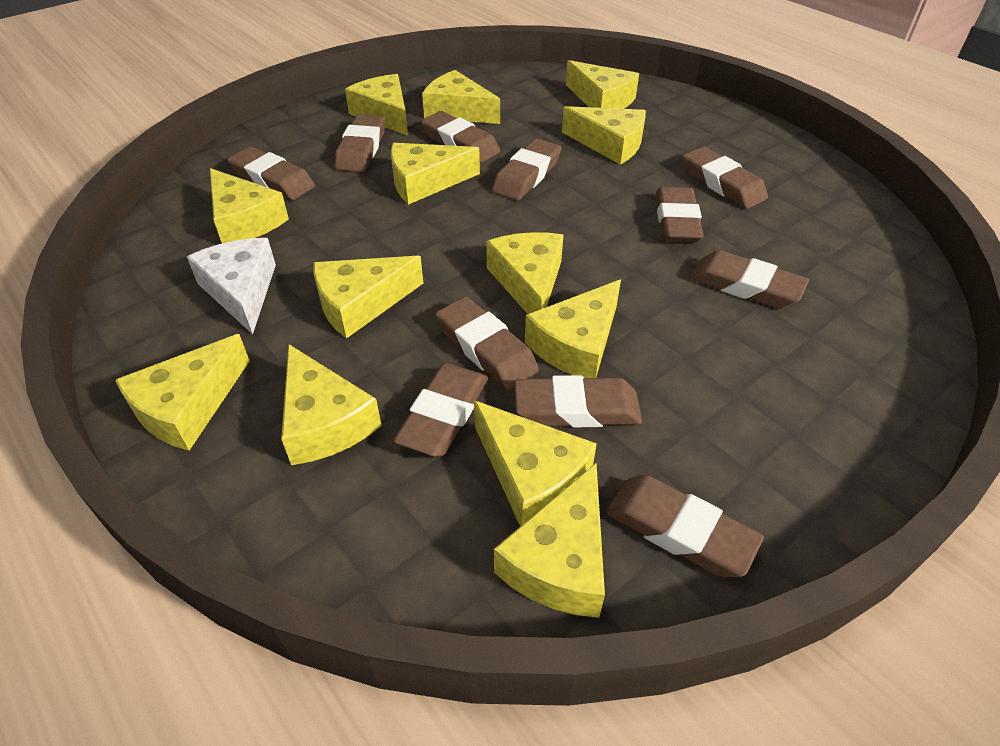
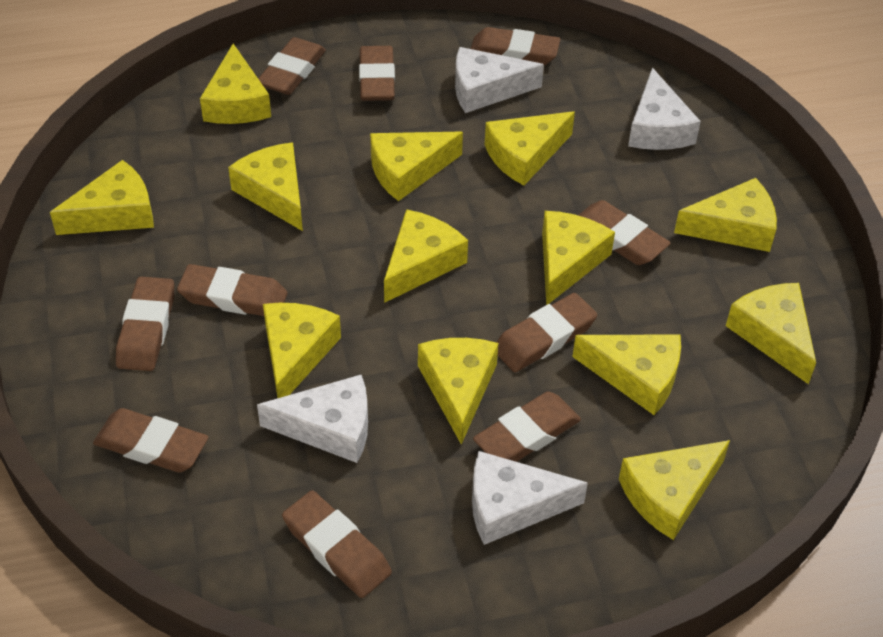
brown eraser: [227,146,315,200] [335,114,385,172] [393,363,488,457] [421,111,500,163] [436,297,539,390] [492,139,561,201] [514,375,642,427] [606,475,764,577] [656,187,704,242] [683,146,768,209] [690,250,809,309] = 11 -> [93,408,208,473] [116,277,174,371] [177,264,288,316] [258,37,326,95] [282,490,392,598] [359,46,395,101] [471,27,560,66] [473,392,581,462] [496,293,597,372] [578,200,671,265] = 10
white cheese: [187,238,276,334] = 1 -> [257,375,368,463] [455,47,544,113] [472,451,588,545] [628,68,701,150] = 4

